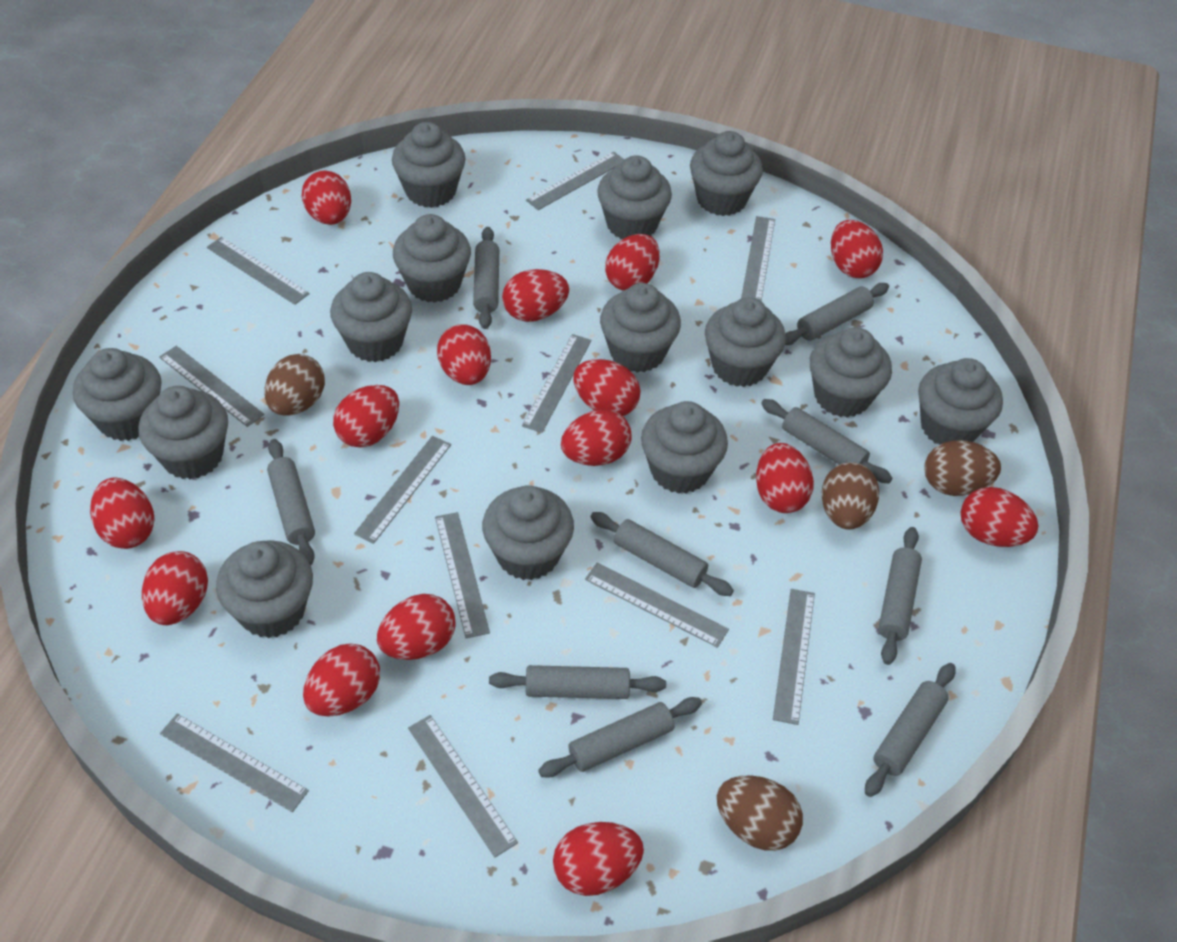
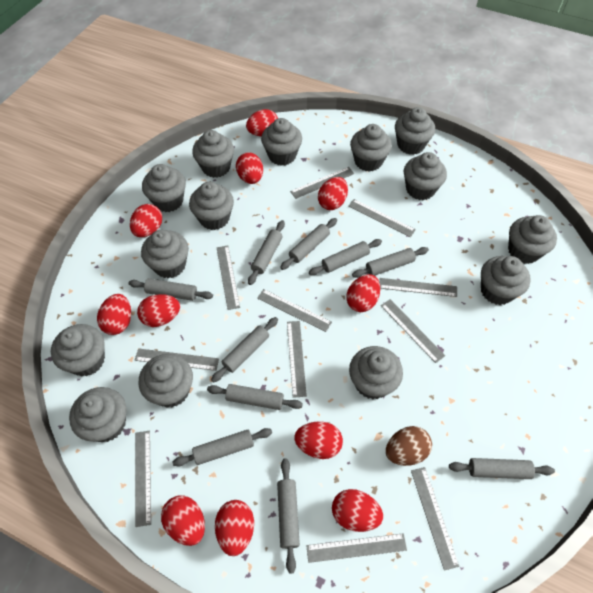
brown egg: [264,354,325,416] [717,775,803,851] [821,462,879,530] [925,440,1001,496] = 4 -> [386,426,432,466] = 1
grey rolling pin: [267,439,315,565] [473,227,499,329] [489,665,666,699] [538,697,702,778] [590,512,734,596] [761,399,892,484] [785,283,889,345] [865,663,956,797] [878,527,922,665] = 9 -> [129,278,213,301] [173,428,272,467] [207,384,303,410] [211,317,278,382] [248,220,285,285] [277,458,300,573] [280,218,337,270] [309,239,382,275] [352,247,429,278] [449,458,555,479] = 10
red egg: [90,477,155,549] [142,551,208,625] [302,170,351,225] [303,643,380,717] [333,385,399,448] [377,594,456,660] [437,324,491,385] [502,269,569,322] [553,822,644,896] [561,409,632,466] [573,359,640,416] [605,234,660,290] [756,443,814,513] [831,220,883,278] [961,487,1038,547] = 15 -> [97,294,131,335] [130,204,162,237] [137,294,180,327] [161,495,205,546] [215,500,254,556] [236,152,263,184] [246,109,278,136] [294,421,343,459] [318,177,348,210] [332,489,383,532] [347,274,380,312] = 11

